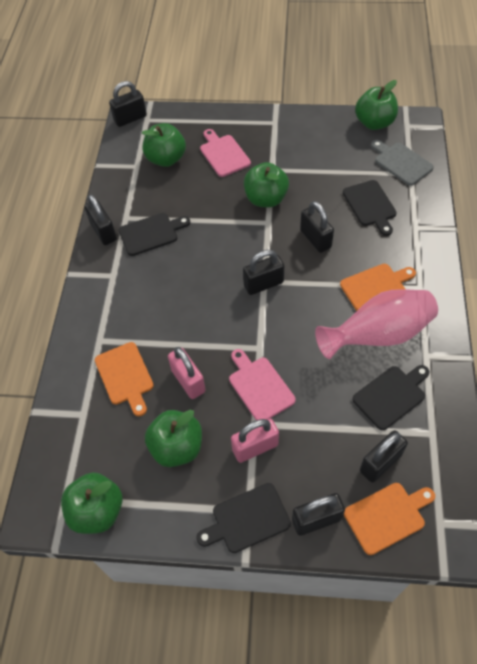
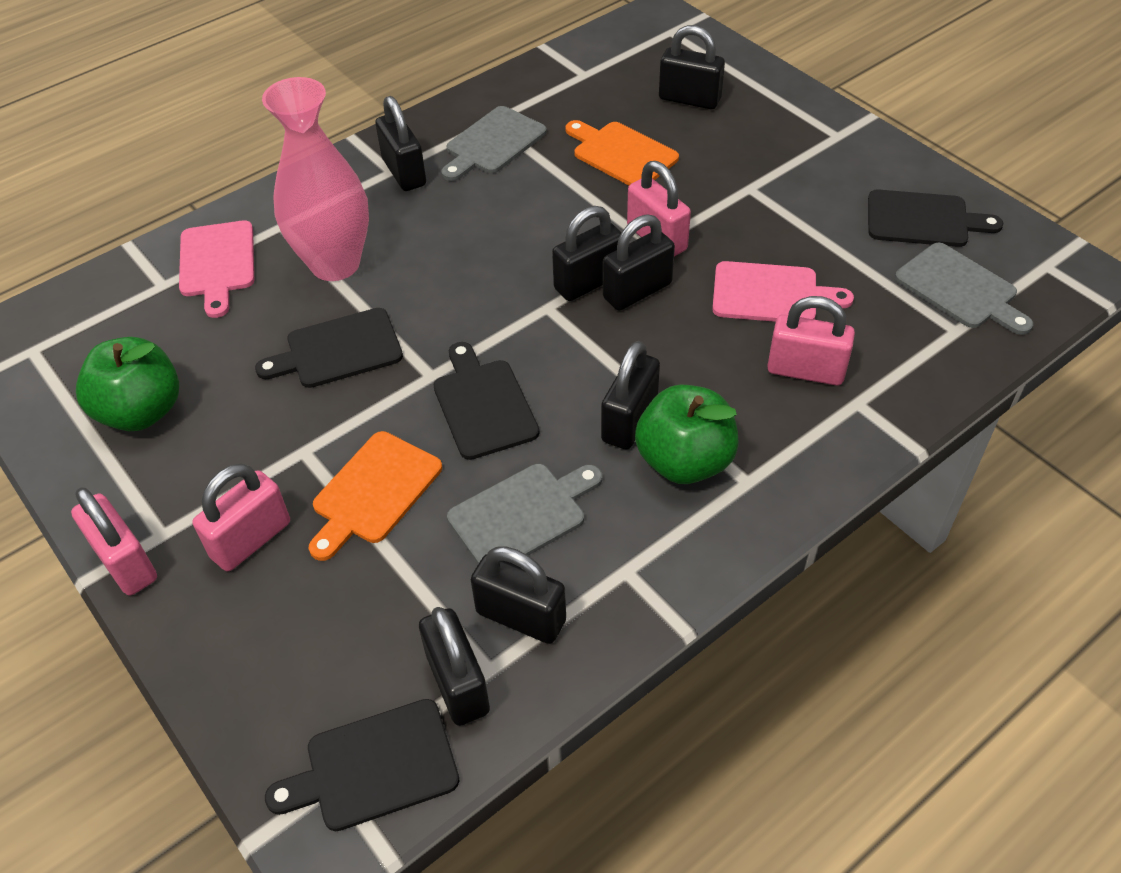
black padlock: [84,195,117,245] [109,81,147,127] [243,250,284,295] [292,493,345,535] [300,201,334,253] [360,430,408,482] = 6 -> [375,96,426,191] [419,607,490,726] [471,546,566,644] [552,206,622,301] [601,341,660,450] [603,214,675,311] [659,25,725,109] = 7
green apple: [61,472,123,534] [142,123,186,167] [145,410,202,467] [244,162,289,207] [355,80,398,130] = 5 -> [76,337,179,431] [635,384,739,484] = 2
grey cutting board: [371,140,434,186] = 1 -> [441,106,547,181] [447,464,602,564] [895,243,1033,335] = 3
orange cutting board: [95,342,154,416] [340,264,416,311] [344,483,435,555] = 3 -> [308,431,442,561] [565,120,679,185] = 2
pink padlock: [168,347,206,399] [231,419,279,463] = 2 -> [71,488,157,596] [192,464,290,571] [627,161,691,256] [767,296,855,386] = 4

